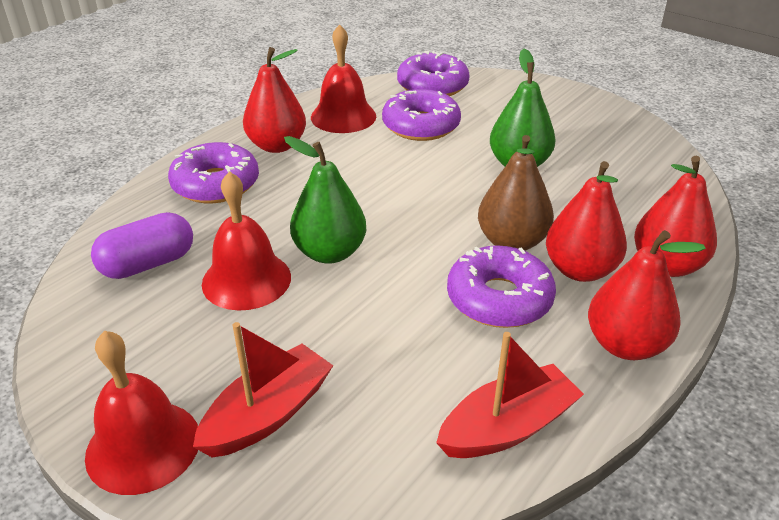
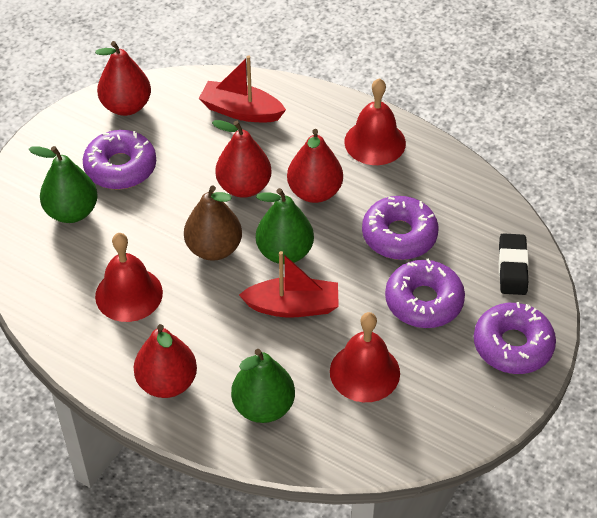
black eraser: none = 0 -> [499,233,529,295] = 1
green pear: [284,136,366,264] [490,49,556,167] = 2 -> [29,146,98,223] [231,349,295,423] [256,188,314,264] = 3
purple capsule: [91,212,193,279] = 1 -> none = 0

